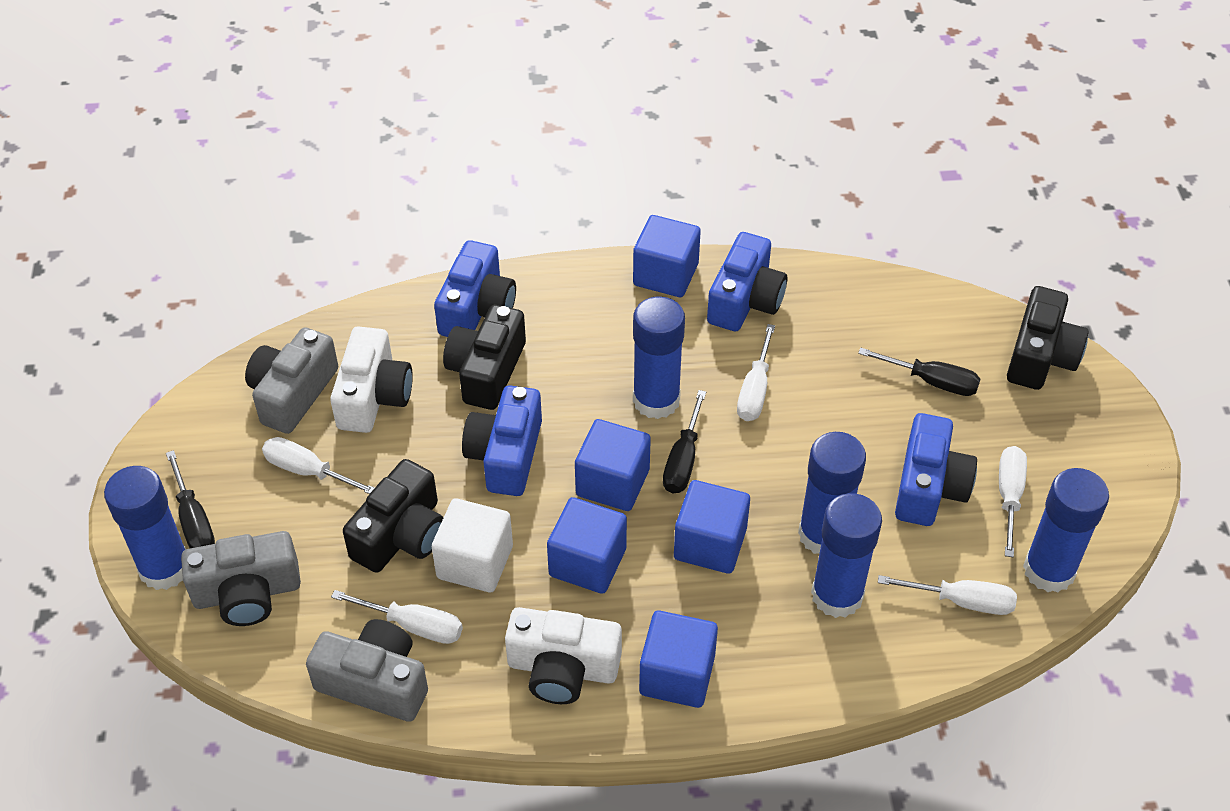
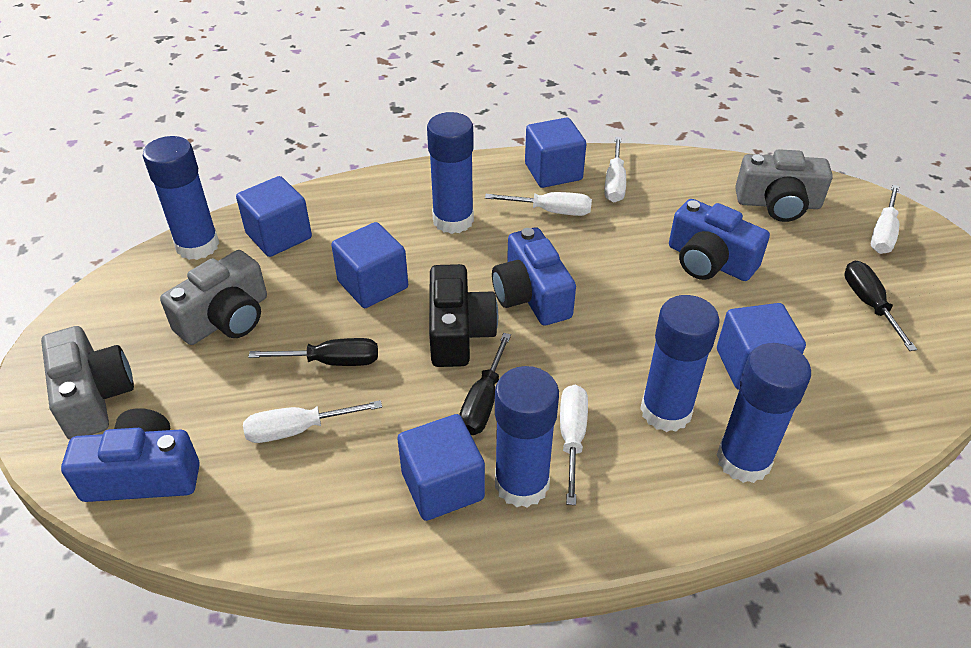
black camera: [343,459,444,573] [443,305,526,410] [1007,286,1089,390] = 3 -> [429,264,498,367] = 1
blue camera: [434,240,516,337] [462,386,542,496] [707,232,788,331] [895,413,977,526] = 4 -> [61,408,200,502] [492,227,576,325] [669,199,770,281] = 3
white camera: [330,326,413,433] [505,607,622,704] = 2 -> none = 0
white cube: [432,498,513,592] = 1 -> none = 0

